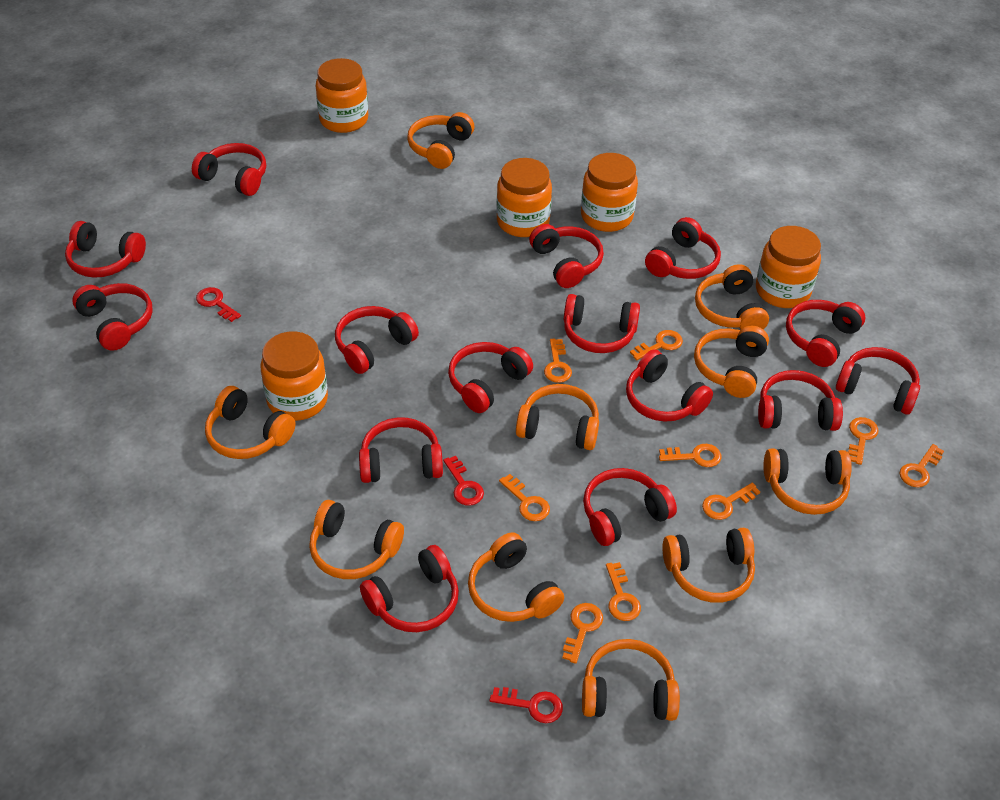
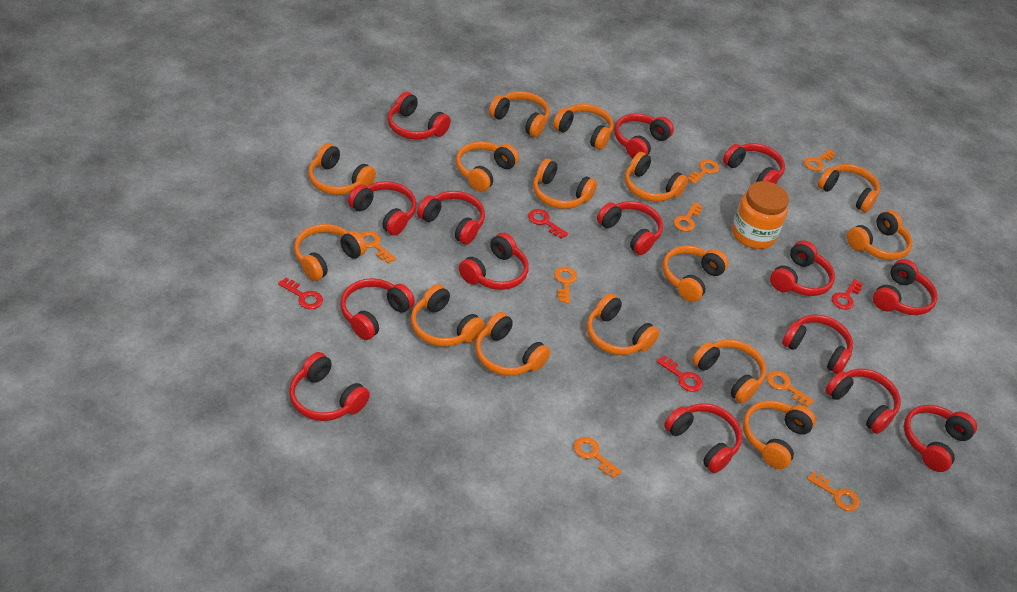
orange headphones: [205,386,296,459] [309,500,404,579] [407,112,474,169] [468,532,564,622] [516,384,599,450] [582,639,680,721] [662,528,755,602] [694,326,769,398] [695,264,769,329] [763,449,852,515] = 10 -> [294,224,366,281] [308,143,376,195] [411,284,485,347] [456,141,519,192] [475,312,550,376] [489,91,550,137] [533,159,597,209] [553,104,614,150] [587,293,659,355] [625,152,688,202] [662,246,728,302] [692,340,766,404] [743,400,816,469] [818,164,880,213] [847,210,912,260] = 15
orange jar: [260,331,328,421] [316,58,368,133] [496,158,552,237] [581,153,638,232] [756,226,821,308] = 5 -> [732,181,789,249] = 1
orange key: [499,474,550,521] [544,339,572,383] [562,603,603,664] [606,562,641,621] [630,330,683,360] [659,444,722,467] [702,483,760,520] [848,417,879,465] [899,444,944,487] = 9 -> [360,231,396,263] [554,266,577,303] [574,437,622,478] [674,202,702,231] [688,159,719,184] [767,371,814,407] [804,149,836,171] [807,471,860,511] = 8
red key: [196,287,241,322] [443,456,484,506] [490,687,563,723] = 3 -> [278,278,323,309] [528,209,568,239] [656,356,703,392] [832,279,863,310] = 4

